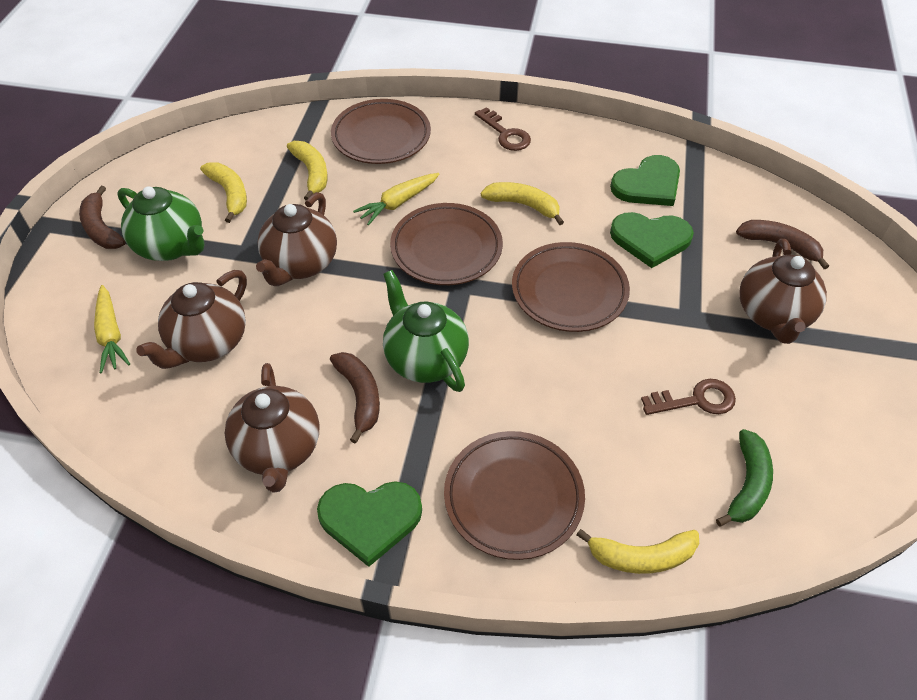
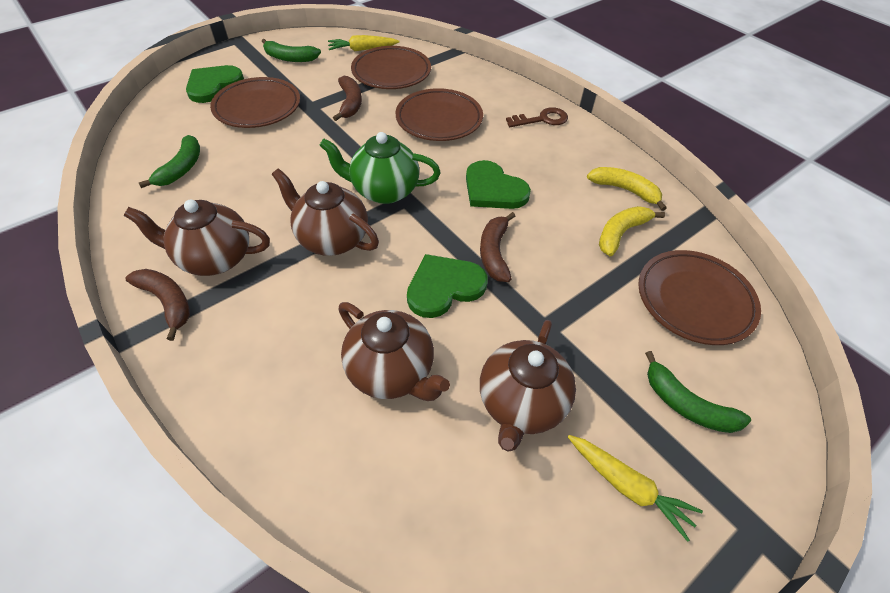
brown key: [475,107,531,151] [641,379,736,415] = 2 -> [506,107,568,127] = 1
green banana: [716,429,773,527] = 1 -> [138,135,200,188] [262,39,321,62] [645,351,751,433] = 3
green teapot: [117,186,204,261] [383,270,469,392] = 2 -> [319,132,440,204] = 1
yellow banana: [200,162,247,223] [287,141,328,200] [481,182,564,225] [577,529,699,574] = 4 -> [587,167,667,211] [599,206,665,256] = 2

